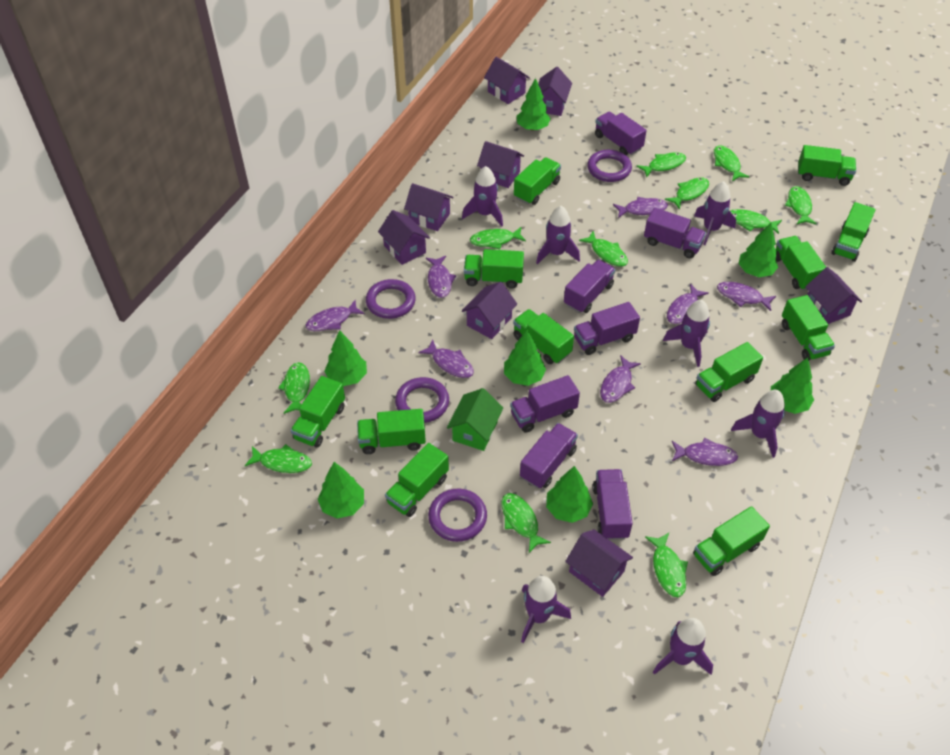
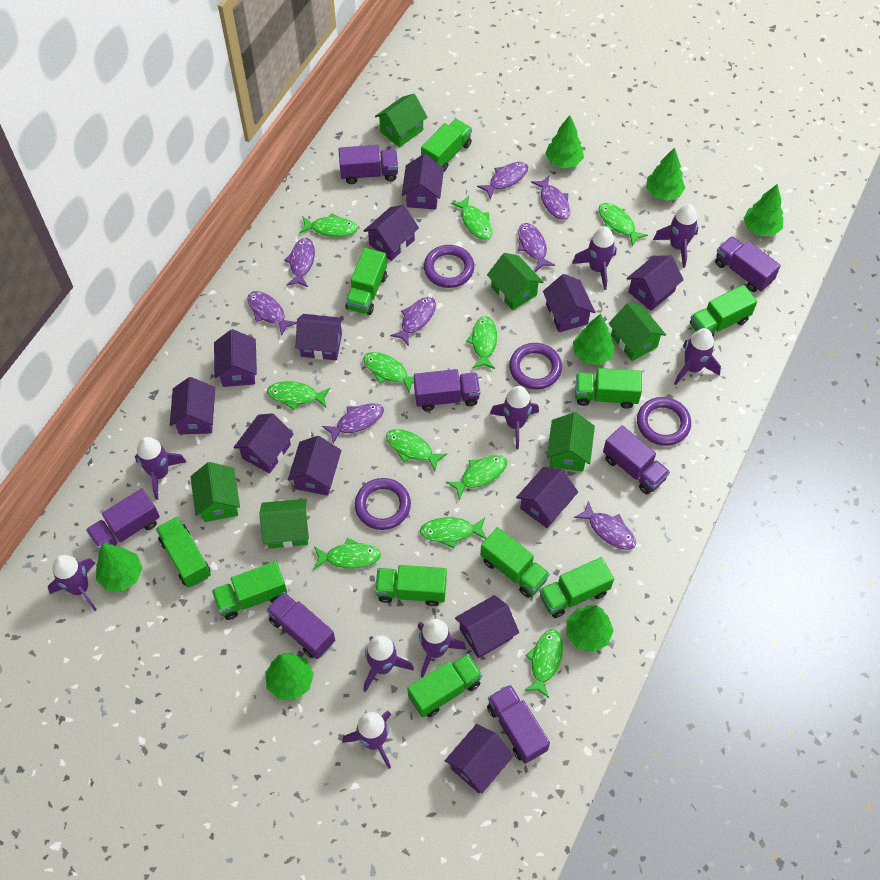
green house: [447,388,503,451] = 1 -> [190,462,240,522] [259,499,309,548] [375,94,428,147] [487,253,543,310] [547,412,595,472] [609,303,666,361] = 6
green truck: [291,376,345,448] [357,409,426,454] [385,443,449,517] [464,249,524,289] [513,309,574,364] [514,157,561,205] [693,506,770,576] [695,342,763,402] [776,236,826,291] [782,295,835,360] [798,145,856,186] [831,202,876,262] = 12 -> [156,517,211,588] [212,561,287,620] [345,248,387,315] [375,565,447,606] [407,654,482,718] [421,119,472,172] [480,527,550,598] [539,557,614,618] [575,368,642,409] [690,285,757,337] = 10
purple house: [378,210,430,265] [404,183,453,231] [462,282,517,339] [477,141,524,188] [484,57,530,104] [538,67,572,116] [565,529,633,597] [805,267,862,324] = 8 -> [170,377,215,434] [214,329,257,387] [234,413,294,473] [288,436,341,496] [295,314,344,360] [363,205,419,261] [402,154,444,210] [445,724,514,793] [455,595,519,658] [516,467,578,528] [543,274,595,332] [627,255,684,311] = 12
purple rocket: [462,166,503,226] [521,576,571,643] [536,206,580,264] [653,618,713,675] [663,300,710,367] [694,181,736,245] [731,390,785,458] = 7 -> [48,555,97,611] [135,437,186,500] [342,711,391,769] [364,635,414,692] [418,619,466,678] [490,386,539,449] [572,226,616,290] [653,204,698,268] [674,328,721,385] = 9

